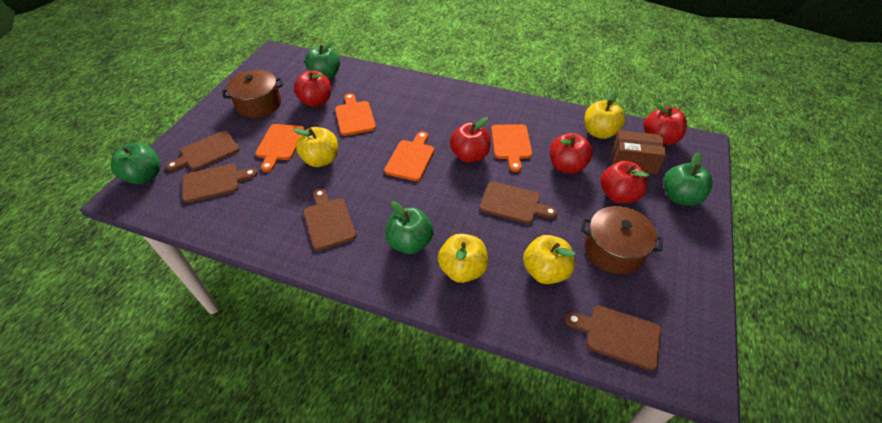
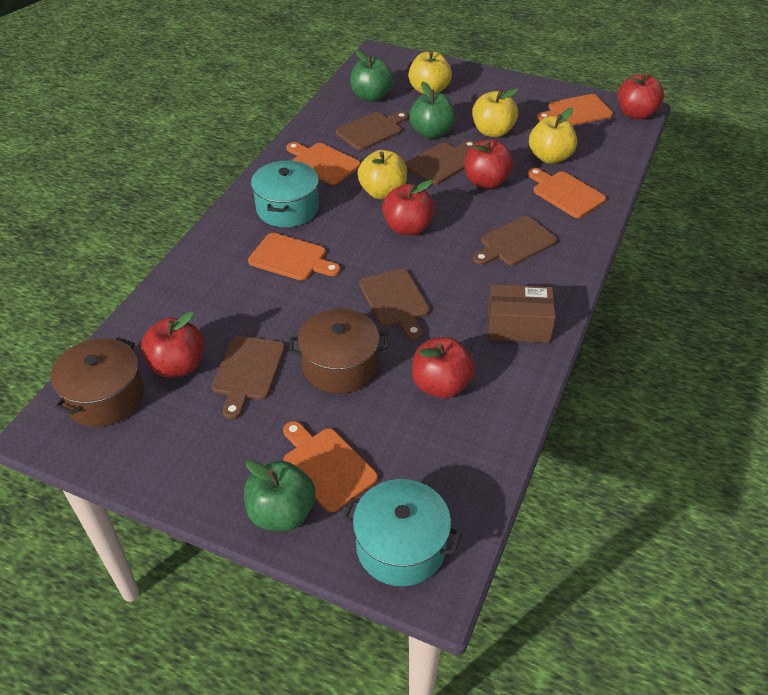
green apple: [111,143,160,184] [305,41,340,80] [385,201,434,254] [663,152,713,206] = 4 -> [244,460,316,531] [350,49,394,102] [409,81,456,138] = 3
orange cutting board: [255,124,305,172] [335,93,376,136] [384,131,434,181] [491,124,532,172] = 4 -> [248,233,341,281] [283,421,378,512] [286,142,361,185] [528,168,606,218] [537,94,613,126] = 5
turquoise pot: none = 0 -> [251,160,319,227] [343,479,462,586] = 2

